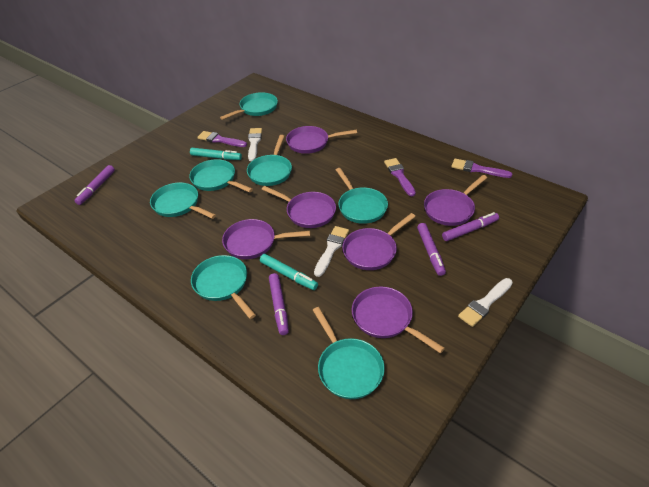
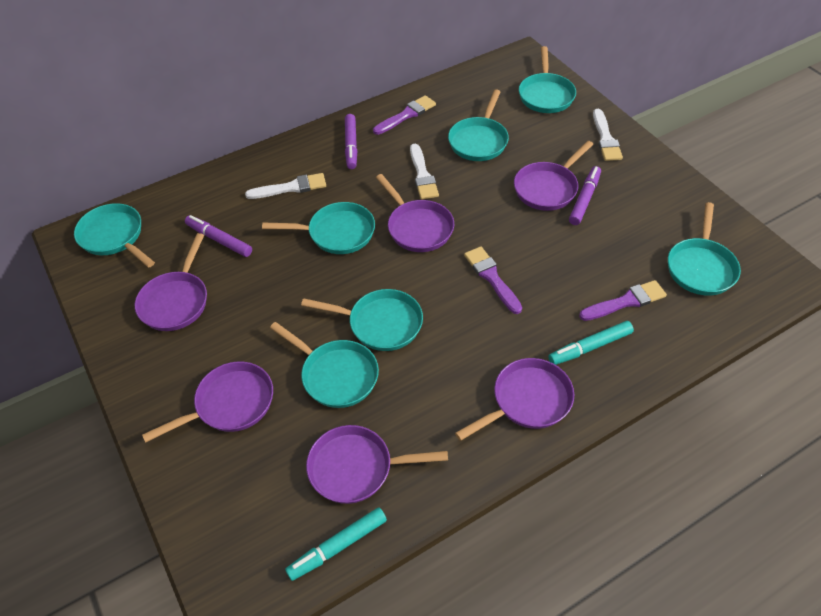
purple marker: [75,165,115,205] [269,273,289,335] [417,223,446,276] [442,212,499,241] = 4 -> [185,215,252,257] [345,114,357,169] [569,166,601,225] = 3

